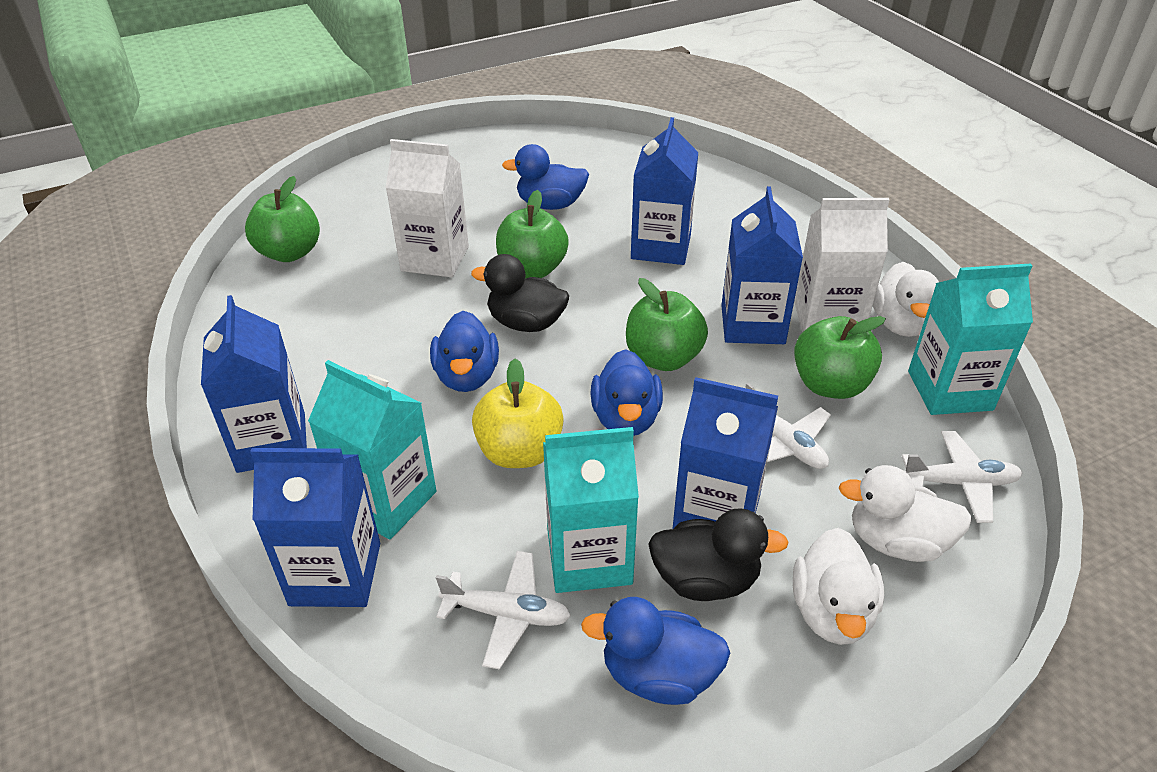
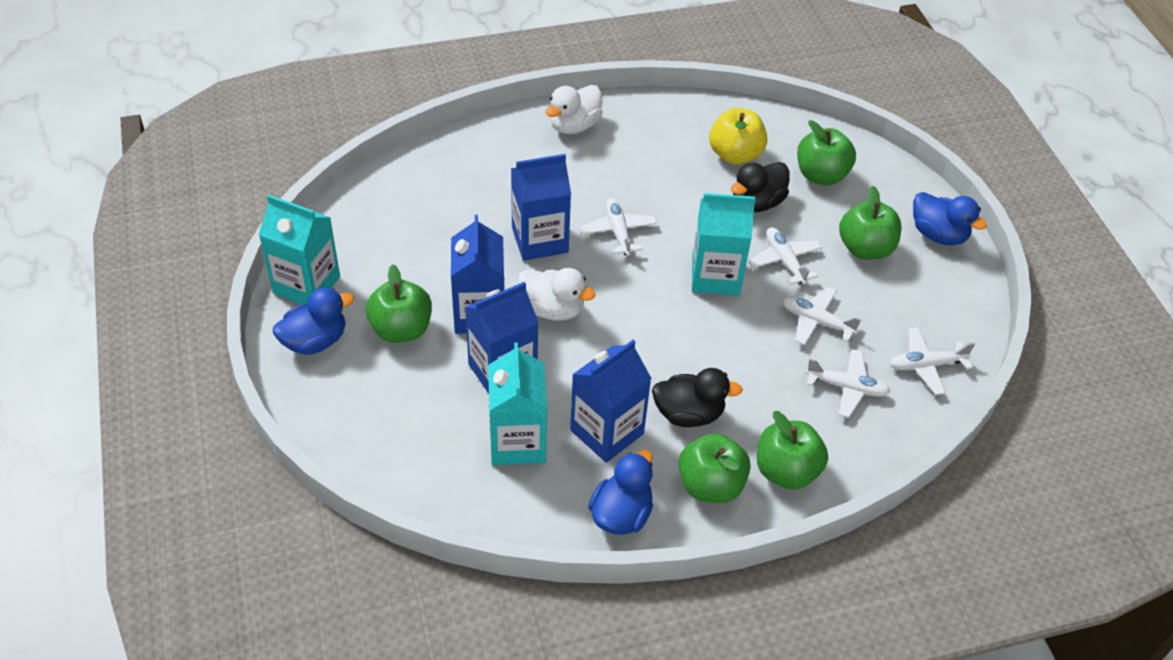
blue carton: [201,295,307,473] [250,448,380,607] [631,117,698,265] [672,377,778,529] [721,186,803,344] = 5 -> [451,215,505,334] [465,282,539,394] [511,154,571,261] [570,340,652,463] = 4
blue duck: [430,311,499,392] [502,144,589,210] [581,597,730,705] [590,349,663,436] = 4 -> [273,288,354,355] [588,450,653,535] [913,192,987,245] = 3
green apple: [245,176,320,262] [496,190,569,278] [626,278,708,371] [794,316,886,399] = 4 -> [366,264,432,343] [678,433,751,503] [757,411,828,490] [797,120,856,185] [839,186,901,260] = 5
white carton: [385,139,469,277] [794,198,889,332] = 2 -> none = 0
white duck: [793,528,884,645] [839,465,972,562] [873,262,939,337] = 3 -> [518,268,595,321] [546,85,603,134] = 2
white plane: [436,551,571,669] [746,383,831,469] [902,431,1022,523] = 3 -> [580,198,657,256] [748,227,823,285] [782,287,861,345] [806,349,891,418] [890,327,975,395] = 5

